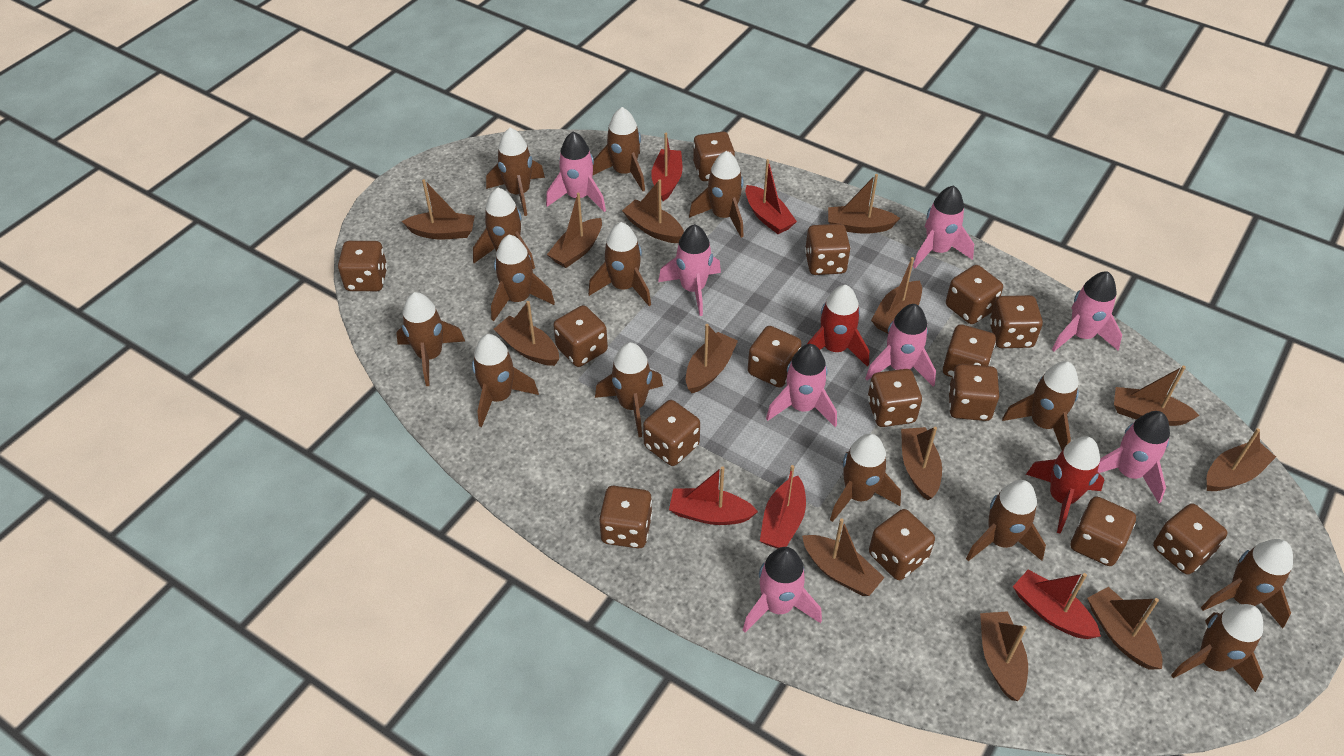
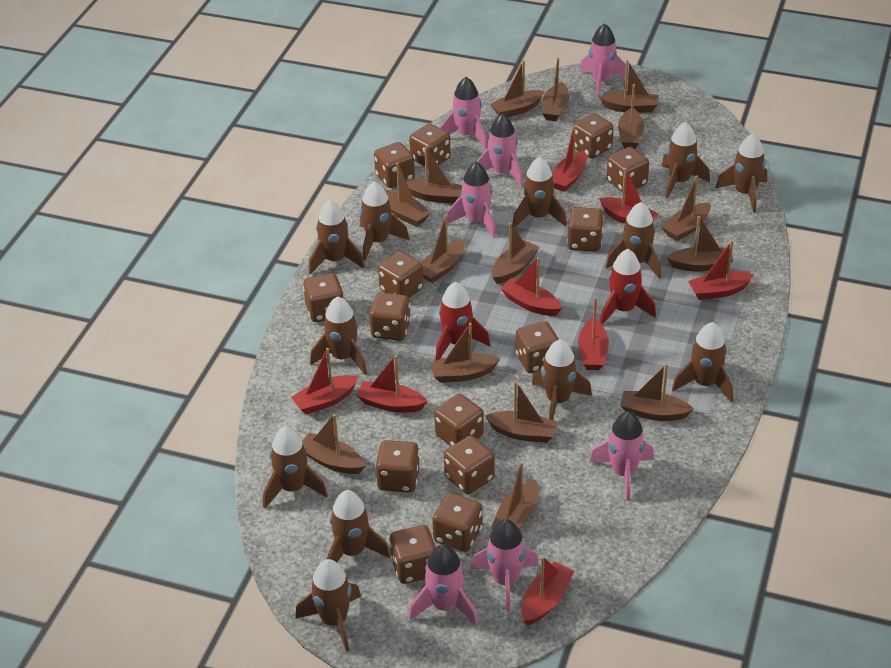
brown boat: [402,179,475,239] [494,301,559,366] [547,193,602,268] [622,179,684,243] [686,324,738,393] [802,518,885,596] [828,174,900,234] [871,257,922,334] [901,427,942,500] [980,611,1028,701] [1087,587,1162,670] [1114,366,1200,426] [1207,428,1276,491] = 13 -> [302,414,365,474] [385,162,431,227] [406,147,462,204] [422,215,465,283] [430,323,500,383] [485,381,558,443] [491,60,544,117] [491,462,539,530] [492,223,540,284] [542,57,569,121] [600,60,658,113] [618,84,645,149] [620,364,694,421] [662,175,711,241] [666,216,733,271] = 15
brown dice: [338,241,387,291] [553,305,608,367] [599,486,652,549] [643,400,700,466] [693,131,735,181] [748,326,802,388] [805,224,851,275] [868,369,922,427] [869,509,935,580] [943,324,996,377] [946,265,1003,324] [948,364,999,421] [990,295,1043,348] [1071,496,1136,566] [1153,504,1227,575] = 15 -> [303,273,344,322] [369,293,411,341] [374,142,415,188] [375,440,420,493] [378,251,424,298] [389,525,436,584] [409,124,451,167] [432,493,483,552] [434,394,484,446] [444,435,495,494] [516,321,559,373] [567,207,604,252] [573,113,614,159] [607,147,649,193] = 14
brown rocket: [396,292,465,386] [472,334,539,427] [473,188,535,269] [486,128,545,216] [491,235,555,321] [588,222,651,306] [593,107,645,191] [595,342,663,437] [689,151,744,238] [830,434,901,522] [966,480,1046,561] [1002,361,1079,450] [1171,604,1264,692] [1201,539,1293,628] = 14 -> [263,427,328,508] [295,559,361,652] [309,200,365,274] [310,296,367,375] [326,490,390,563] [360,181,409,261] [512,157,567,228] [532,339,592,420] [605,202,661,279] [662,122,710,199] [672,322,733,402] [715,133,767,213] = 12
pink rocket: [546,131,606,212] [658,224,721,316] [743,547,822,633] [766,344,837,427] [865,304,936,387] [913,185,974,268] [1052,271,1122,351] [1098,411,1170,503] = 8 -> [408,544,478,626] [440,77,487,149] [447,162,496,238] [471,519,539,613] [476,113,523,187] [580,23,628,98] [590,411,654,501] = 7
red boat: [651,133,683,201] [669,466,758,525] [745,159,797,234] [760,465,806,549] [1013,570,1101,639] = 5 -> [291,348,359,414] [356,355,428,412] [500,257,562,316] [521,556,574,625] [552,126,587,192] [578,297,609,370] [599,168,659,224] [688,240,754,300] = 8

